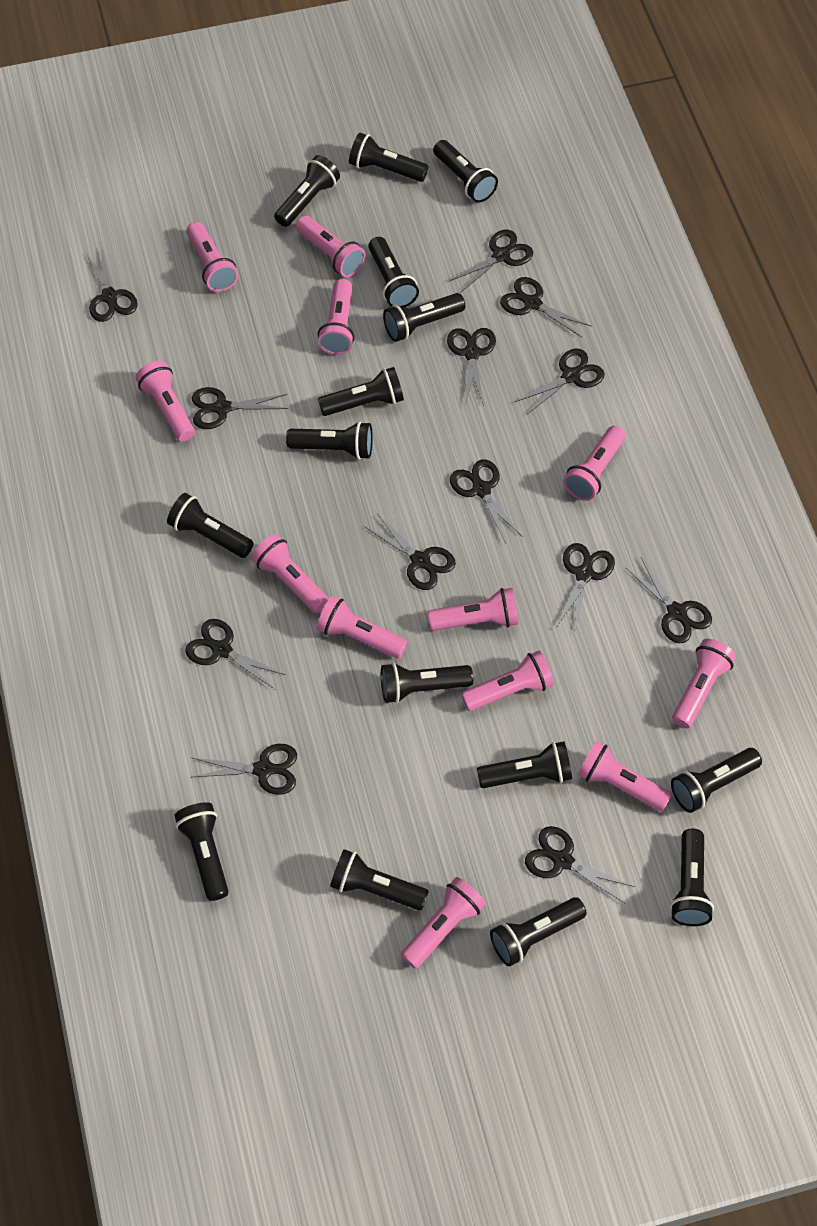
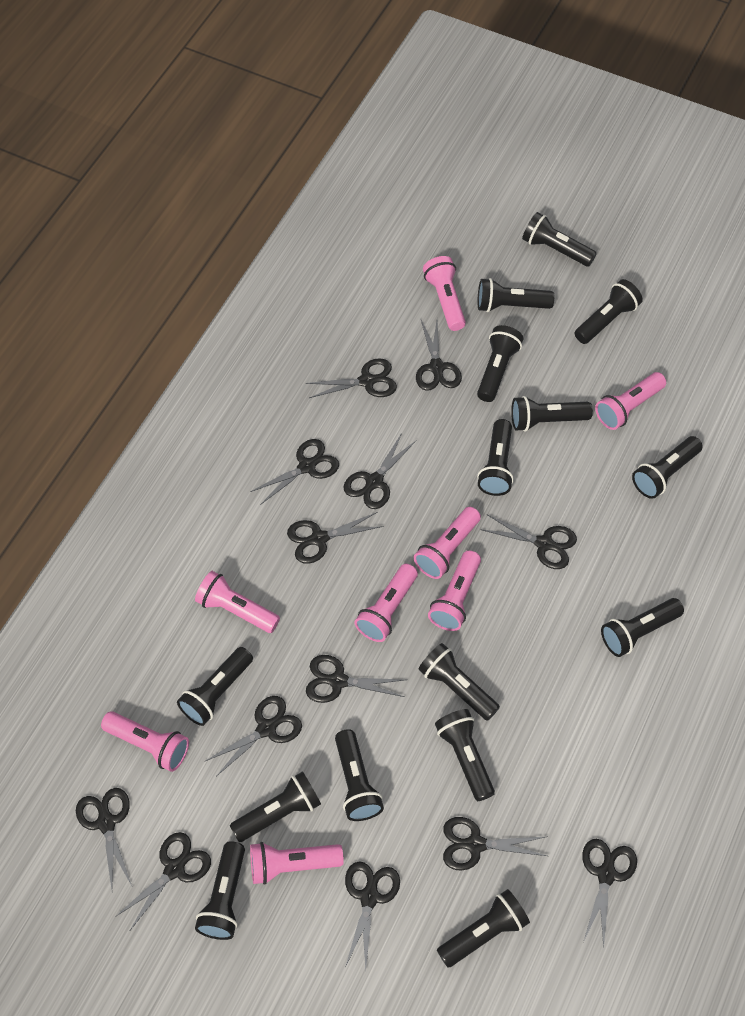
pink flashlight: [135,361,195,441] [186,222,238,292] [251,534,329,613] [296,216,365,277] [316,596,407,658] [317,279,354,355] [401,877,486,969] [428,588,519,631] [461,651,554,711] [563,426,625,501] [578,741,672,811] [672,639,736,728] = 12 -> [101,711,189,772] [195,571,280,633] [250,842,344,885] [354,564,418,642] [414,507,481,579] [423,256,466,331] [428,550,481,631] [595,372,666,430] = 8

